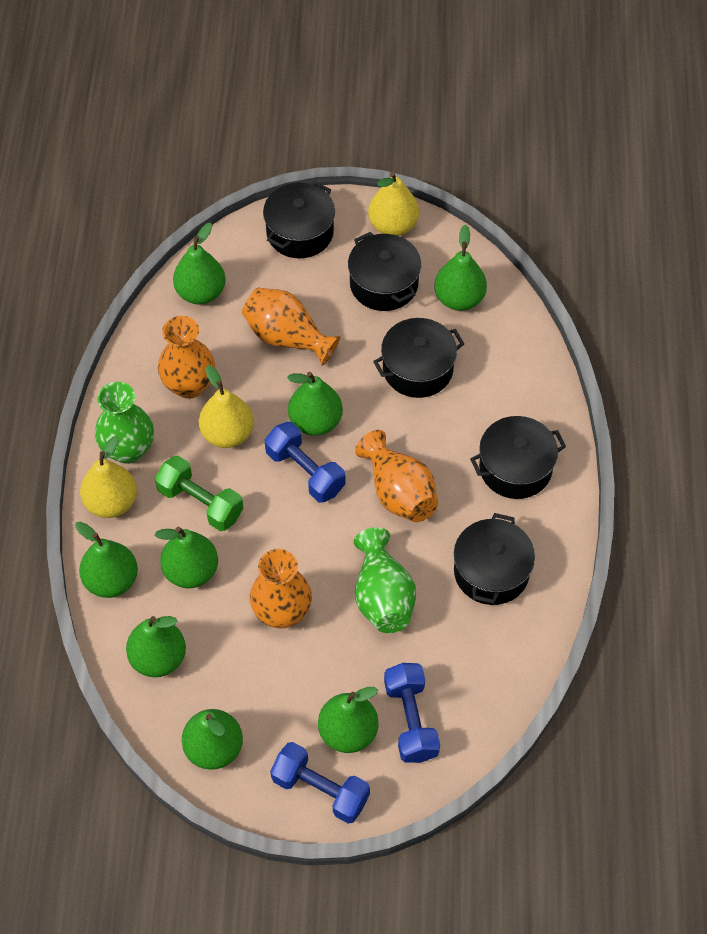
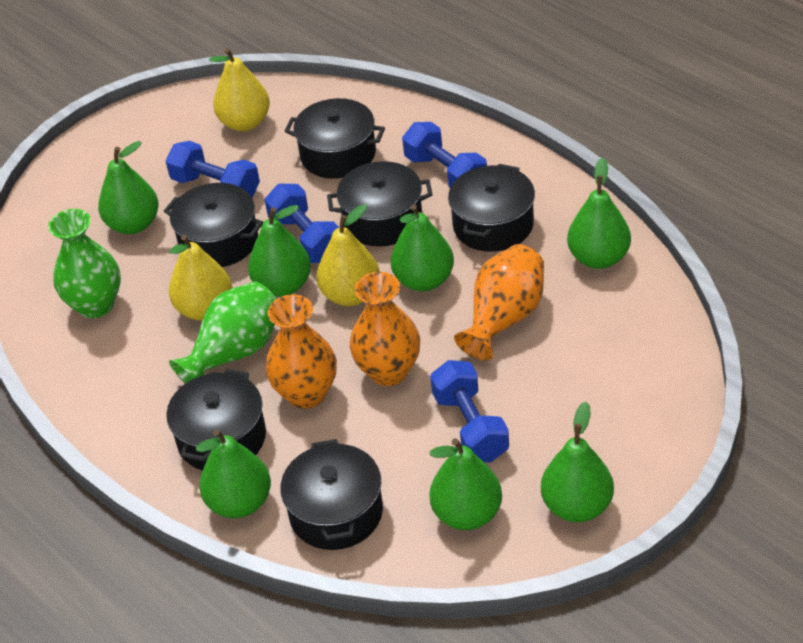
black pot: [263,182,335,258] [348,232,421,311] [373,318,464,398] [454,513,535,605] [470,416,566,499] = 5 -> [164,183,264,267] [166,368,266,470] [280,439,383,550] [284,98,385,179] [327,161,433,247] [448,164,535,252] = 6
blue dumbbell: [265,422,345,503] [270,742,370,823] [384,663,440,763] = 3 -> [166,141,260,198] [265,184,340,263] [402,122,487,188] [430,360,509,462] = 4
green dumbbell: [155,456,243,531] = 1 -> none = 0
green pear: [75,522,138,598] [126,616,186,677] [155,527,218,588] [173,223,226,305] [182,709,243,770] [287,372,343,436] [318,687,379,753] [434,225,487,311] = 8 -> [98,141,159,234] [196,429,271,518] [248,205,311,297] [391,204,454,291] [429,438,502,530] [541,402,614,522] [567,158,631,269] = 7
orange vase: [158,316,215,399] [242,288,341,366] [250,549,312,629] [355,430,438,522] = 4 -> [265,294,337,409] [350,272,420,386] [454,244,544,360] = 3

